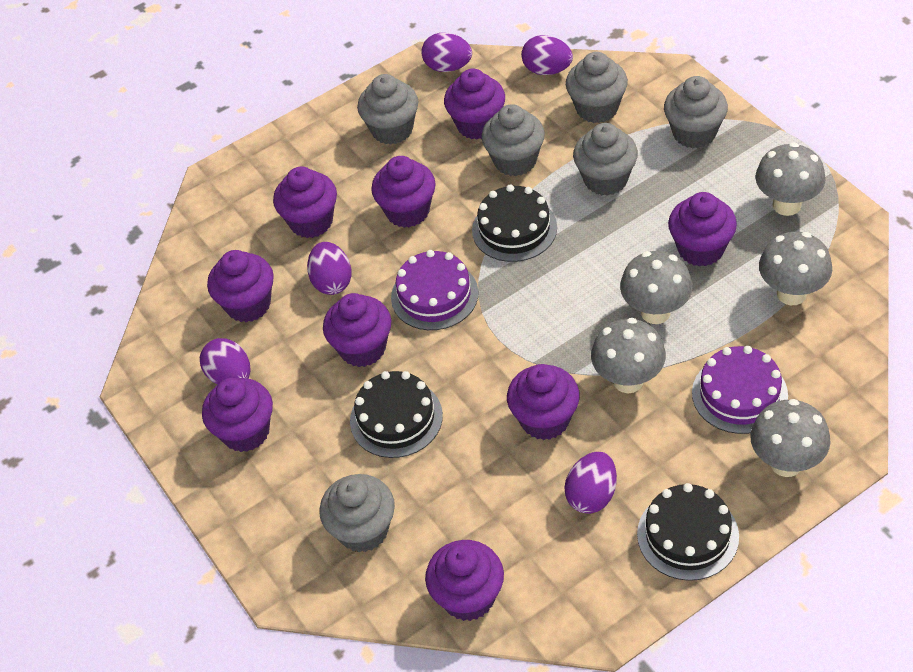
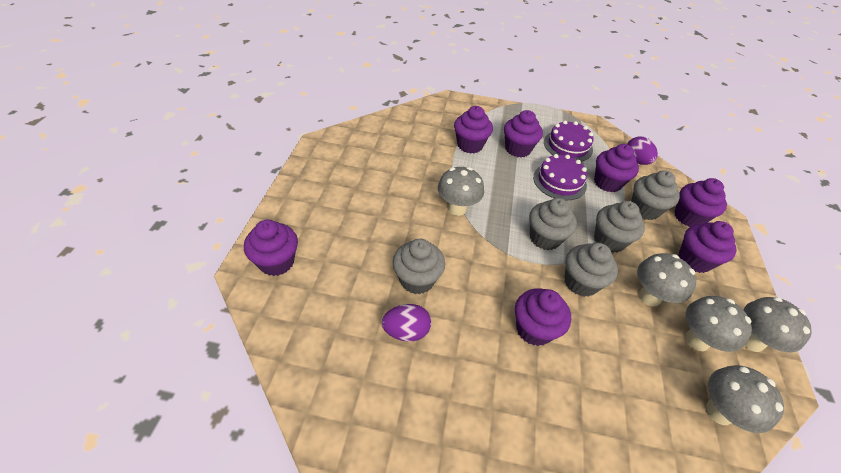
black cake: [350,371,443,458] [472,185,557,262] [637,483,739,581] = 3 -> none = 0
grey cupcake: [319,474,395,552] [357,74,418,145] [481,104,545,176] [566,52,628,123] [573,123,638,196] [664,76,728,149] = 6 -> [393,239,445,294] [529,198,577,250] [565,243,618,297] [594,201,645,253] [631,170,680,220] = 5
purple cupcake: [202,378,273,452] [207,250,274,322] [273,167,337,238] [323,293,391,367] [371,156,436,228] [425,540,504,621] [444,69,505,140] [507,364,580,440] [668,192,737,267] = 9 -> [244,220,298,276] [454,106,493,153] [504,110,543,157] [515,288,571,346] [594,144,639,192] [674,178,727,227] [678,221,737,273] = 7
purple egg: [200,338,251,385] [307,242,352,295] [421,33,472,72] [521,35,573,75] [564,452,617,514] = 5 -> [382,304,431,342] [627,137,658,165] = 2

